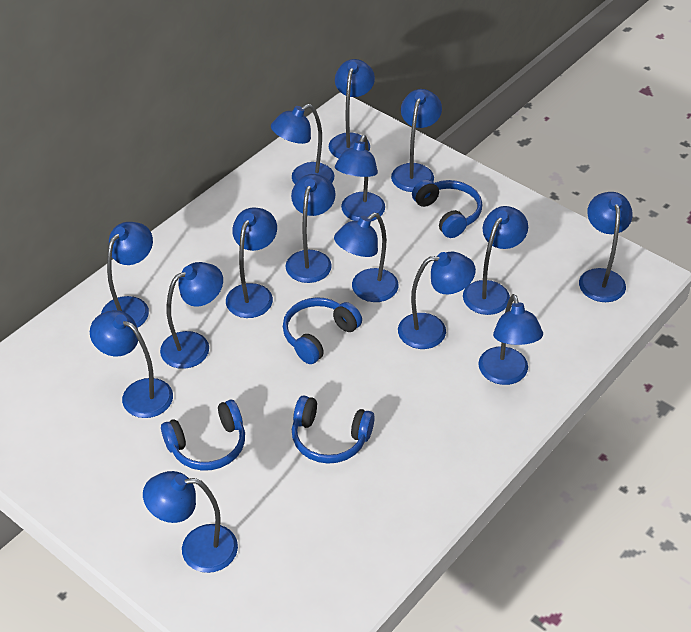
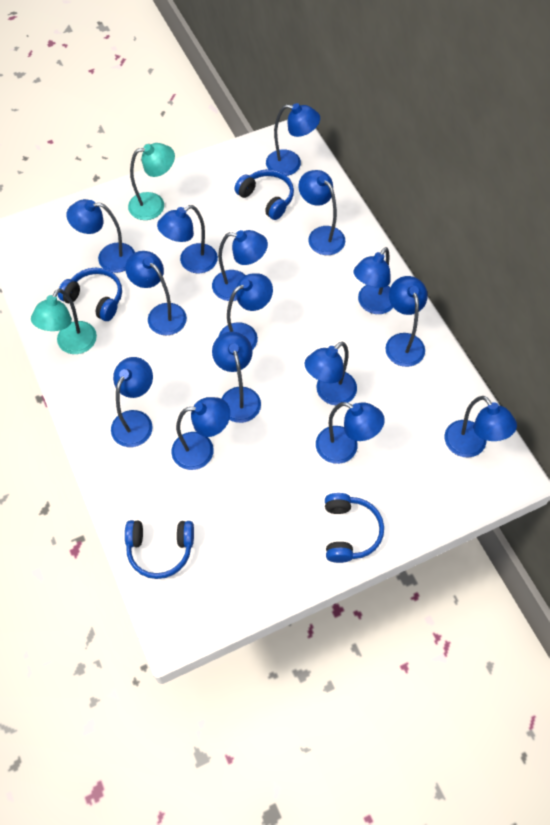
turquoise lamp: none = 0 -> [31,289,97,354] [128,143,175,220] = 2

